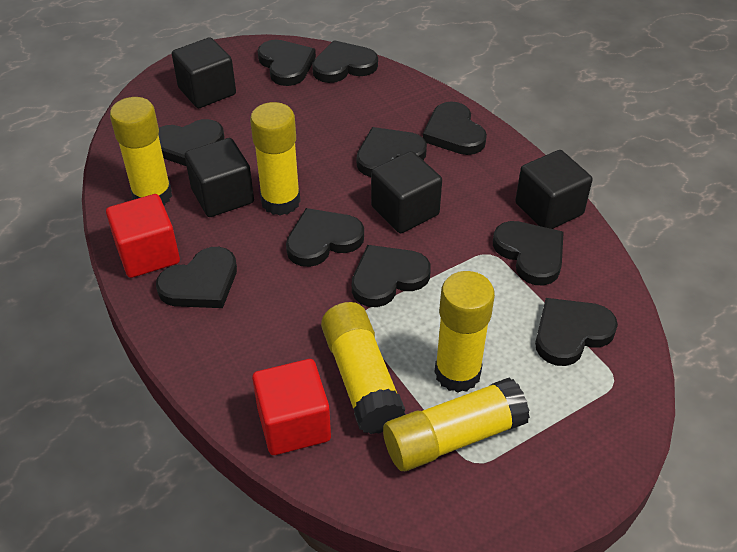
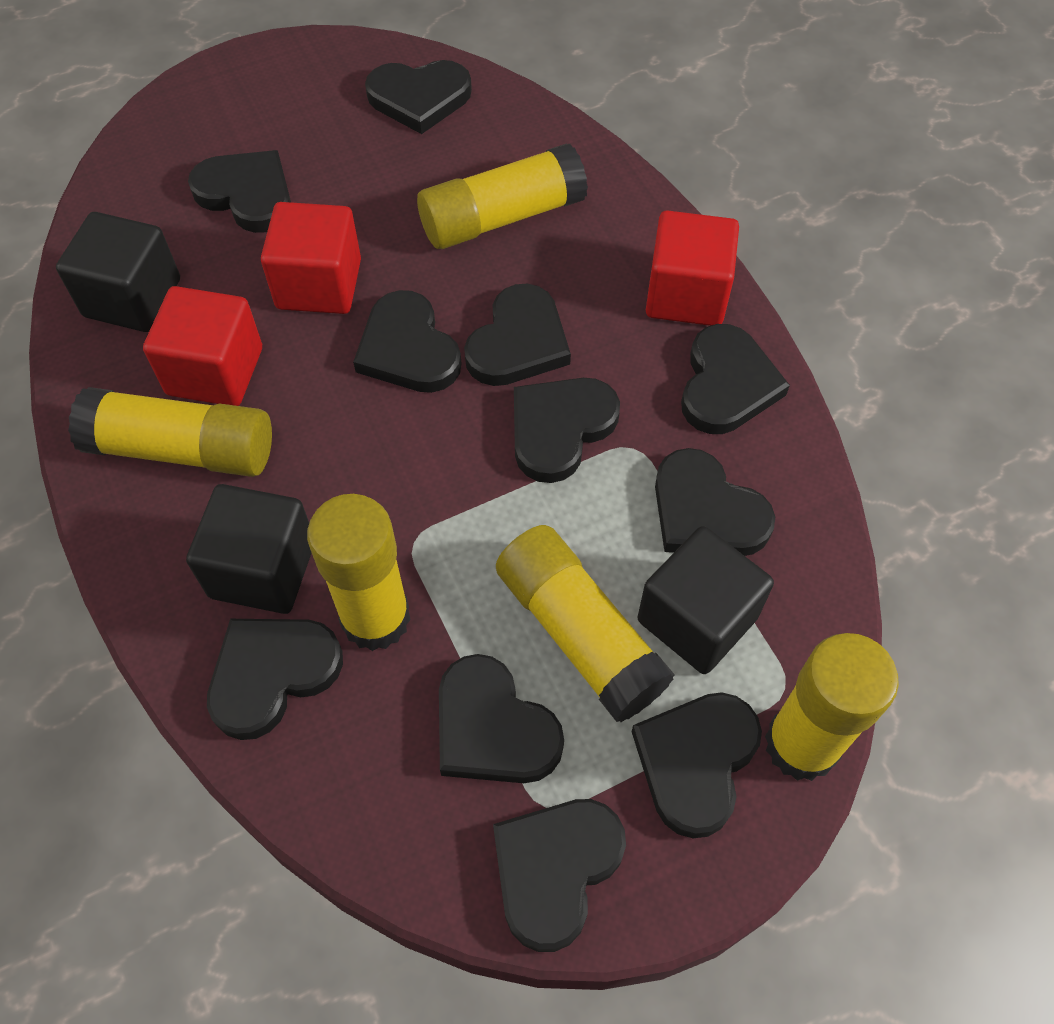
black cube: [172,37,236,108] [185,138,254,217] [371,151,442,233] [515,150,593,229] = 4 -> [56,212,180,332] [186,484,311,614] [638,526,774,674] = 3
black heart: [156,247,237,308] [158,119,224,166] [258,40,316,86] [286,208,364,267] [312,40,378,83] [352,245,431,307] [357,127,427,177] [423,101,487,155] [493,221,564,285] [535,298,618,366] = 10 -> [188,150,291,233] [207,619,343,740] [353,290,462,393] [365,60,472,134] [439,654,564,783] [464,284,571,386] [493,799,626,952] [514,378,620,483] [631,692,762,838] [655,448,775,556] [681,324,790,434] = 11
red cube: [106,194,180,278] [252,359,331,455] = 2 -> [143,286,262,406] [261,202,361,314] [646,210,739,326] = 3

